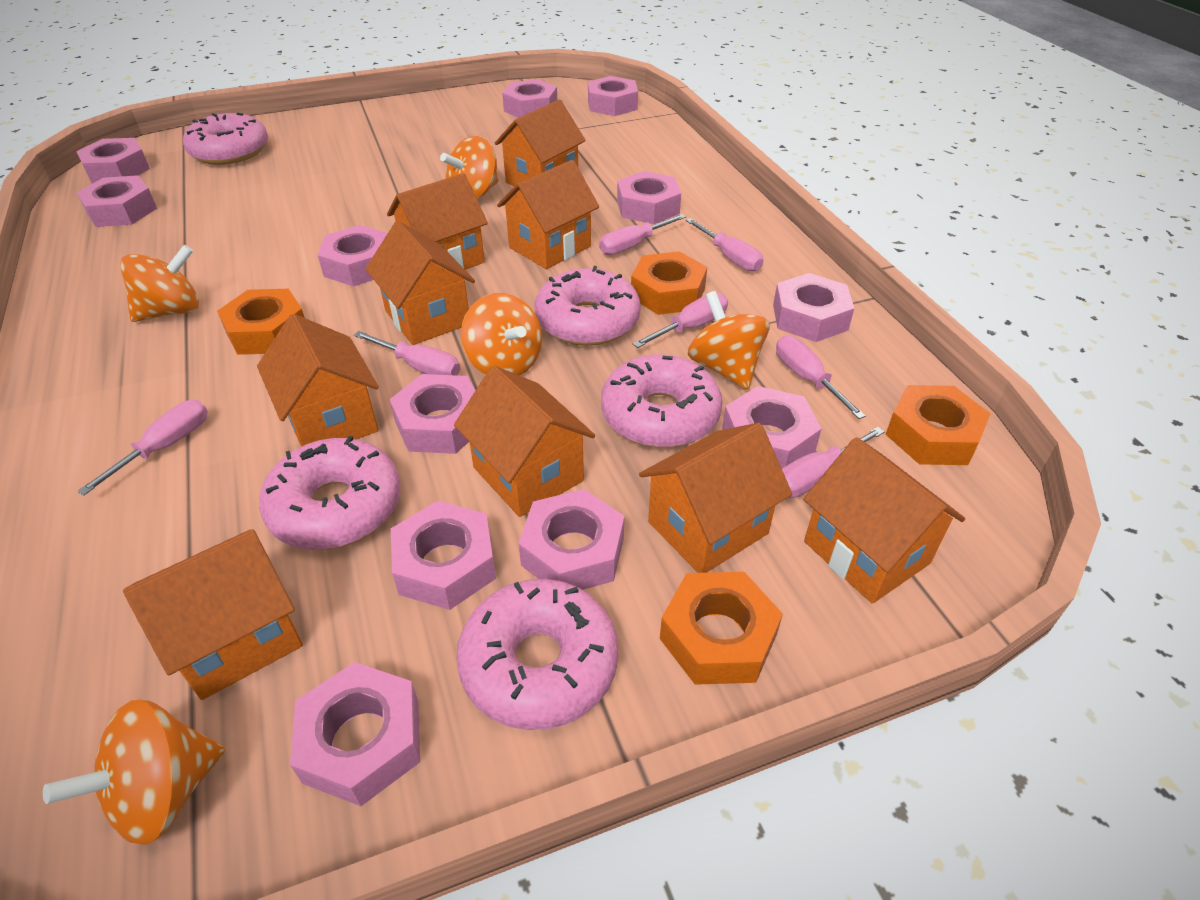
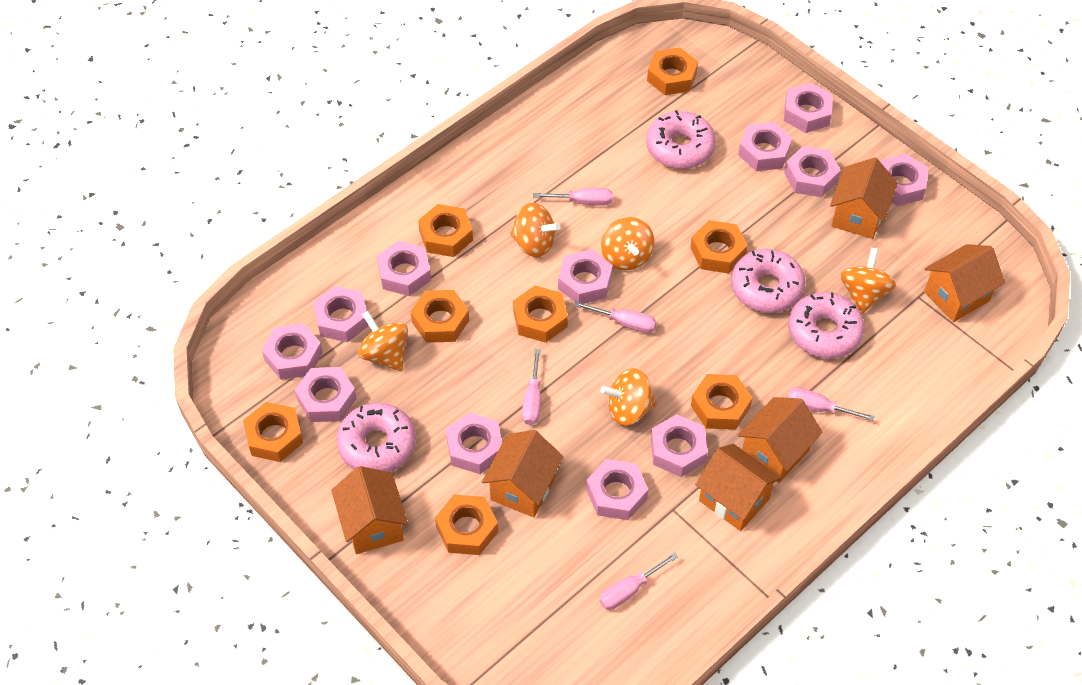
orange house: [123,529,303,700] [257,314,379,447] [366,221,475,345] [387,173,488,270] [454,366,595,517] [495,100,586,186] [497,160,599,269] [639,423,792,573] [803,437,965,604] = 9 -> [331,466,408,554] [482,430,563,517] [695,444,781,531] [738,397,823,483] [830,157,898,239] [924,244,1005,322] = 6
orange nut: [217,289,305,355] [631,251,707,315] [660,572,783,685] [885,385,990,465] = 4 -> [243,402,303,462] [411,290,469,343] [418,204,473,257] [435,495,498,555] [513,286,568,343] [647,47,698,95] [690,220,748,274] [691,374,752,430] = 8
pink donut: [183,113,268,165] [259,436,401,550] [456,579,618,730] [534,266,641,346] [601,354,723,448] = 5 -> [336,403,416,472] [646,110,716,169] [731,249,806,313] [788,292,865,359] = 4
pink screwdriver: [77,400,208,496] [354,331,460,376] [599,214,686,255] [632,293,728,348] [686,218,764,272] [776,336,866,419] [782,427,885,498] = 7 -> [522,349,541,425] [533,188,613,206] [574,301,656,333] [600,552,678,610] [788,387,875,421] = 5

